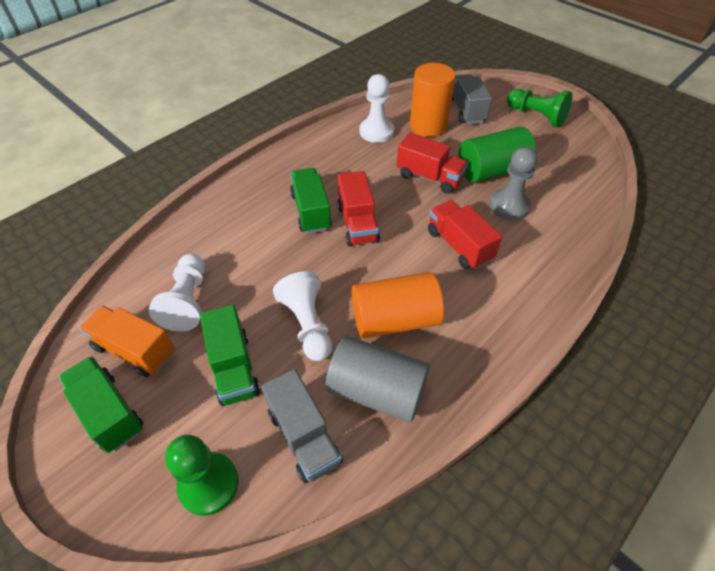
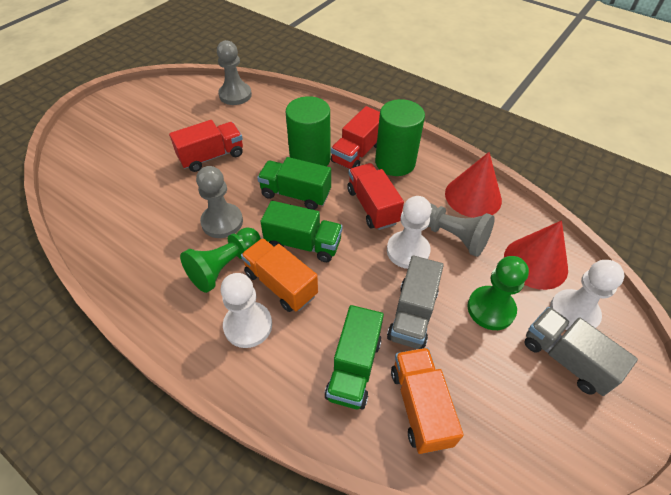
green cylinder: [459,126,536,183] = 1 -> [286,96,330,166] [375,99,425,176] = 2
grey cylinder: [325,336,430,422] = 1 -> none = 0
grey pawn: [489,147,538,220] = 1 -> [196,166,243,238] [217,40,252,105] [428,203,495,257] = 3
orange cylinder: [352,272,444,339] [410,63,456,137] = 2 -> none = 0
orange truck: [79,306,175,377] = 1 -> [241,238,318,312] [391,348,464,454] = 2
red cone: none = 0 -> [445,152,502,218] [504,220,568,290] = 2

